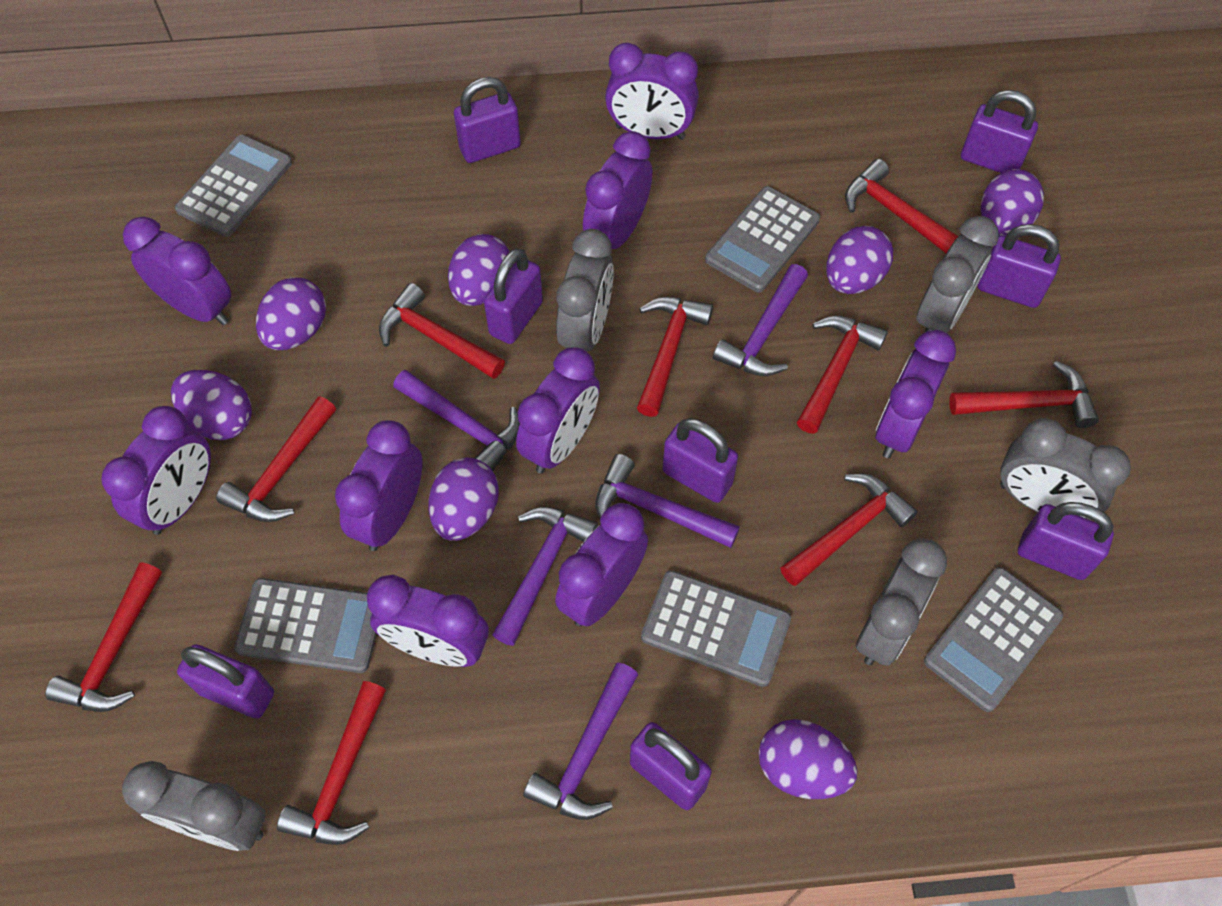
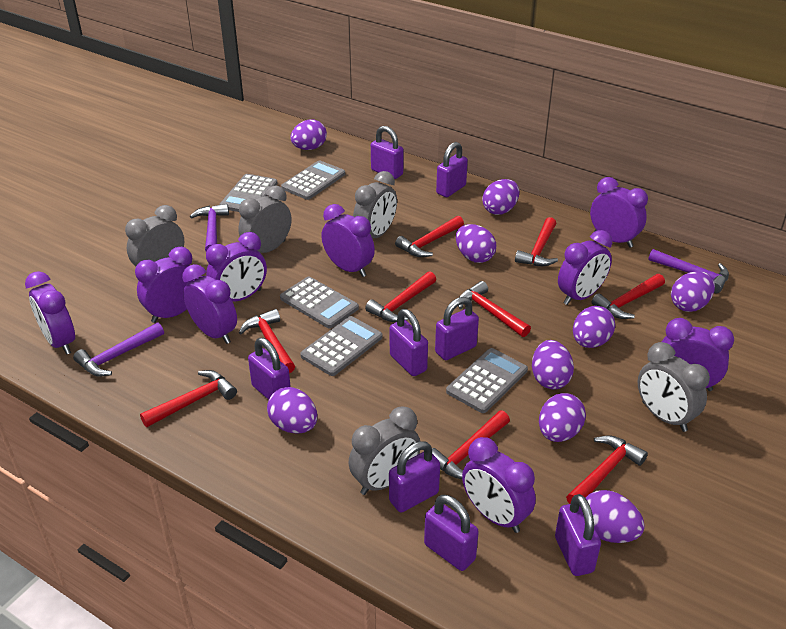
purple egg: [171,370,252,440] [256,277,326,350] [429,458,499,541] [448,234,510,306] [759,719,858,799] [826,226,893,294] [981,169,1044,236] = 7 -> [267,387,317,434] [290,120,327,150] [456,224,496,263] [482,179,519,215] [532,340,574,389] [539,393,586,442] [573,306,615,348] [586,490,645,543] [671,271,715,312] = 9
purple hammer: [393,370,520,471] [492,507,598,646] [523,663,638,820] [595,454,740,548] [713,264,808,376] = 5 -> [73,322,164,377] [190,204,229,252] [648,249,729,293] = 3

